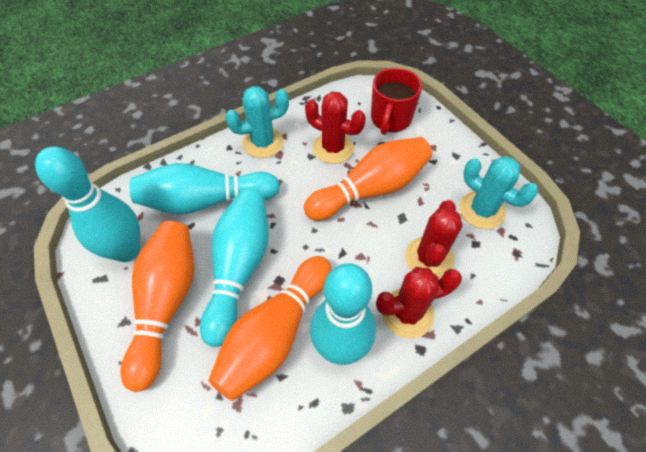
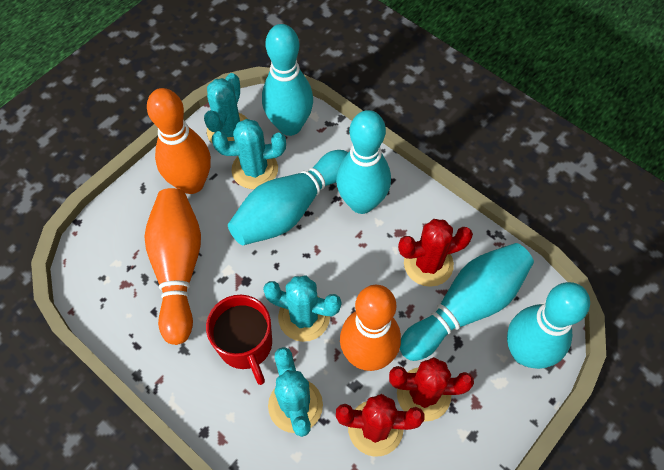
turquoise bowling pin: [35,146,140,262] [130,163,280,214] [200,190,269,347] [310,263,376,365] = 4 -> [228,150,348,245] [262,24,313,136] [336,110,391,214] [400,243,534,361] [507,282,590,369] = 5
turquoise cactus: [225,86,289,158] [459,156,538,229] = 2 -> [204,73,248,144] [212,119,286,189] [263,275,342,342] [268,347,323,437] = 4

